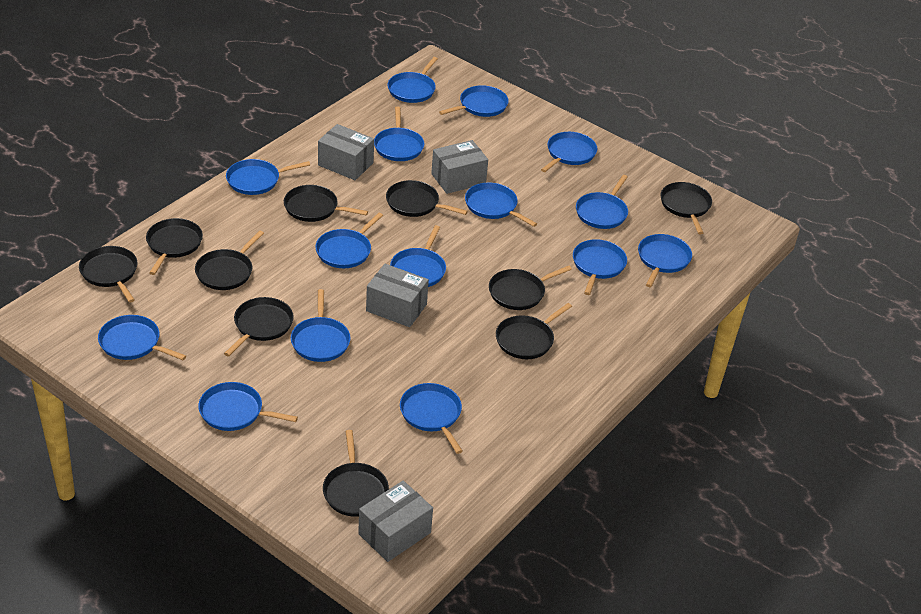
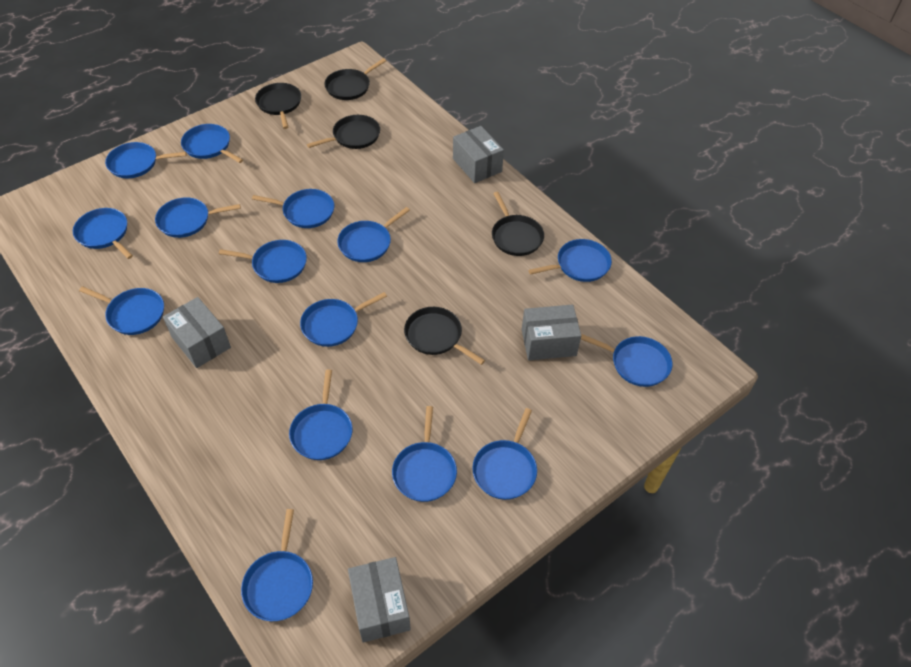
black pan: [79,246,138,303] [146,218,203,275] [195,231,264,290] [224,297,294,356] [284,185,368,222] [323,430,389,517] [386,180,468,217] [489,266,572,310] [496,303,572,359] [660,182,712,234] = 10 -> [255,83,301,129] [307,115,380,149] [324,58,386,100] [404,307,485,365] [492,192,544,256] = 5

